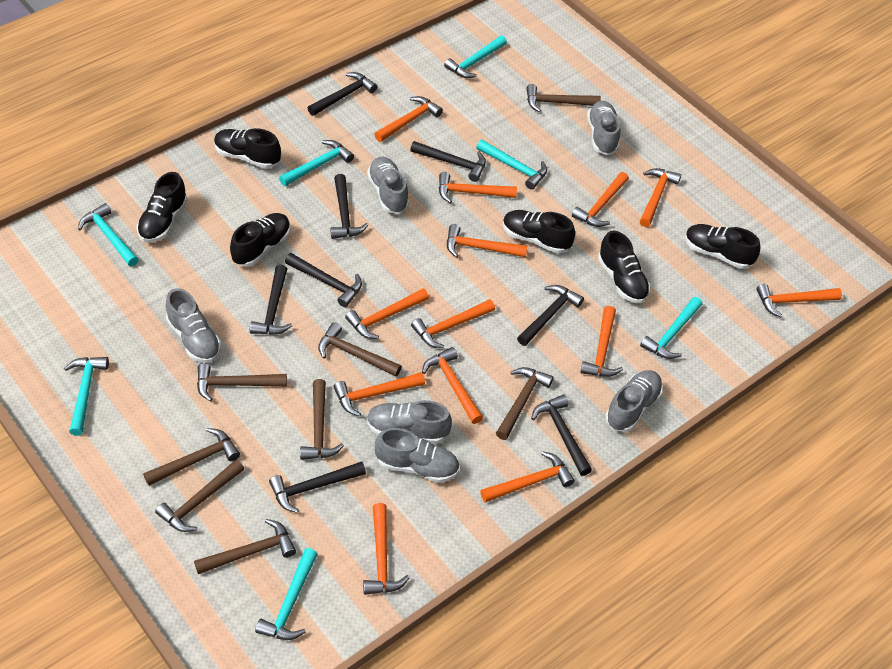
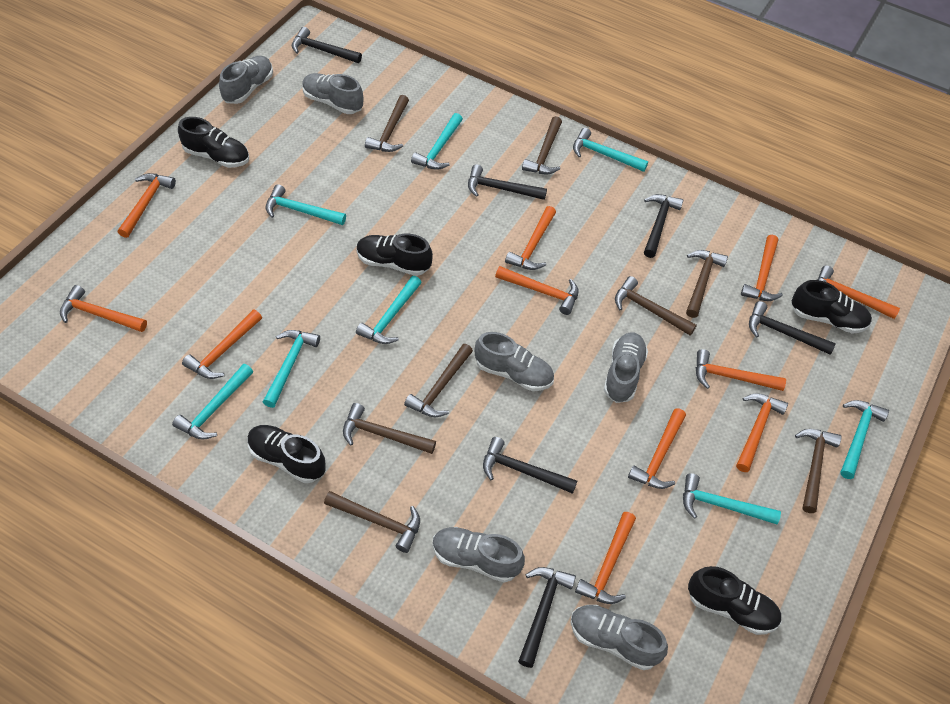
black hammer: [250,265,292,335] [269,461,366,513] [285,253,362,307] [308,72,377,116] [330,174,368,239] [410,141,486,182] [517,285,584,346] [531,395,592,476] = 8 -> [292,27,362,63] [468,164,547,200] [483,437,577,494] [518,567,576,668] [644,194,684,258] [749,301,836,355] = 6
black shoe: [137,172,188,243] [214,128,281,168] [230,213,291,267] [503,210,575,253] [598,231,650,303] [685,224,760,269] = 6 -> [178,117,249,168] [248,425,326,483] [357,234,433,276] [688,566,781,635] [791,280,872,334] = 5
orange hammer: [333,372,425,416] [345,288,429,339] [363,503,410,595] [374,96,443,142] [411,299,495,348] [422,347,483,424] [439,172,517,203] [447,224,528,258] [480,451,575,503] [572,172,629,227] [580,306,623,377] [640,168,681,227] [756,284,842,317] = 13 -> [60,285,147,332] [118,173,176,238] [182,310,262,379] [495,266,579,315] [505,206,556,270] [575,512,636,604] [628,408,686,489] [696,349,786,391] [736,393,788,472] [741,235,783,301] [817,265,900,319] = 11
turquoise hammer: [64,357,109,436] [78,203,139,266] [255,548,318,640] [279,140,354,186] [444,35,507,78] [476,140,547,190] [640,297,703,359] = 7 -> [172,364,253,440] [263,330,320,408] [266,184,346,225] [356,276,422,344] [411,113,463,170] [573,128,648,172] [683,473,781,524] [840,400,889,479] = 8

